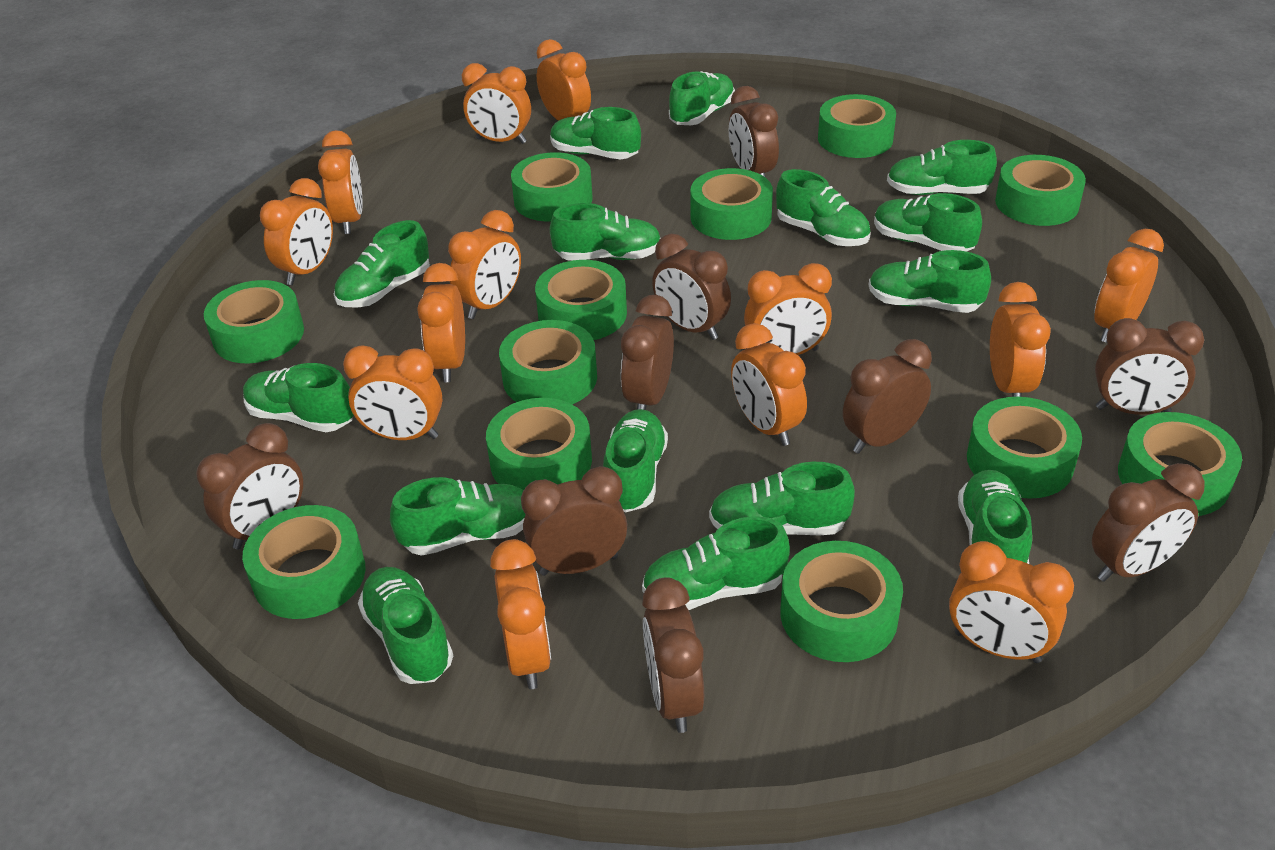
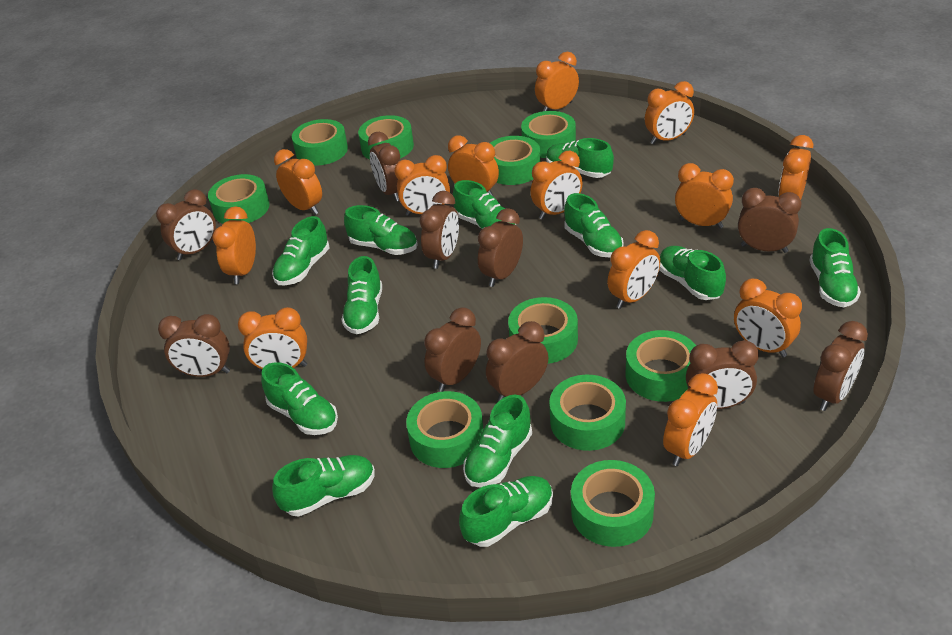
brown clock: [196,423,303,550] [521,466,627,576] [621,295,674,410] [642,577,704,733] [652,234,731,340] [729,86,779,177] [843,339,932,454] [1092,463,1205,582] [1095,318,1204,415] = 9 -> [156,189,216,260] [158,314,230,377] [368,132,400,201] [420,191,459,269] [424,307,481,392] [478,208,523,287] [486,321,548,402] [686,340,759,409] [738,188,801,253] [813,321,868,411] = 10
green shoe: [243,363,354,432] [334,220,430,308] [358,567,453,684] [390,477,526,556] [550,107,641,160] [550,203,660,261] [603,409,668,512] [642,516,790,610] [669,71,735,125] [709,462,855,536] [776,169,871,246] [869,250,991,313] [874,193,982,252] [887,140,997,195] [958,470,1032,564] = 15 -> [261,362,338,435] [272,216,329,285] [272,455,375,517] [341,256,382,334] [344,205,418,255] [453,180,516,229] [459,476,553,547] [463,395,532,487] [546,138,614,178] [564,193,624,258] [659,246,726,300] [809,228,861,307] = 12
green tape: [204,280,304,363] [242,505,365,619] [486,398,592,490] [499,320,597,404] [511,152,593,222] [535,260,627,340] [690,168,773,240] [780,541,903,662] [818,94,896,158] [967,397,1082,499] [995,155,1086,226] [1118,412,1242,516] = 12 -> [208,174,270,224] [292,119,348,166] [358,115,414,160] [406,391,483,468] [490,136,541,185] [508,297,578,364] [521,111,576,158] [549,375,626,451] [571,460,655,547] [626,330,696,402] = 10

